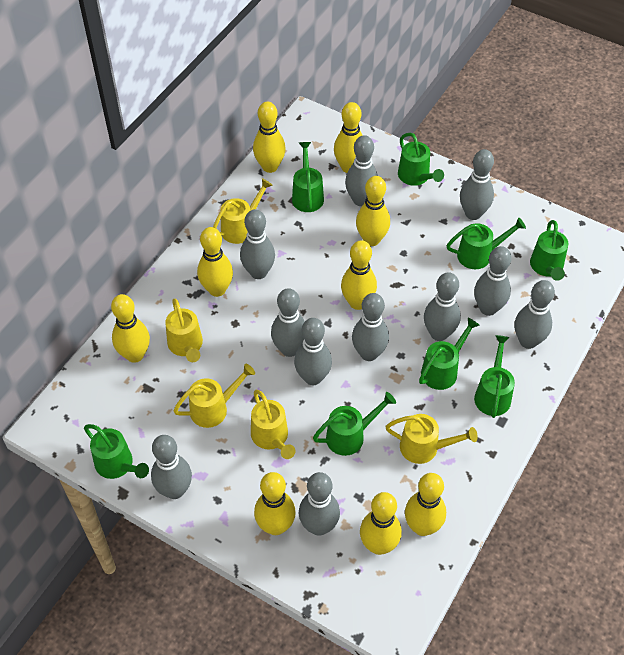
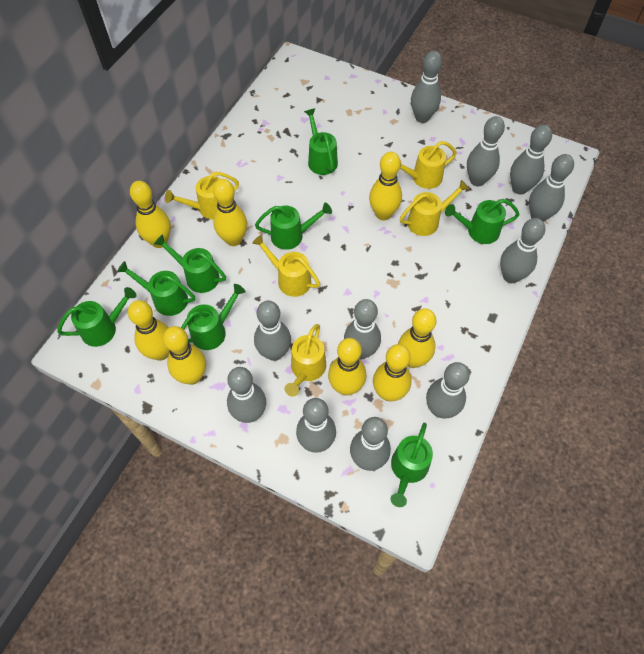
yellow bowling pin: [111,294,150,363] [197,227,233,297] [253,102,286,173] [254,472,296,535] [334,102,363,173] [341,240,377,310] [356,176,390,246] [360,492,402,555] [405,473,446,536] = 9 -> [128,300,170,361] [130,181,171,248] [163,326,206,385] [213,179,247,246] [328,338,366,395] [369,152,402,220] [373,344,411,401] [398,308,436,368] = 8

